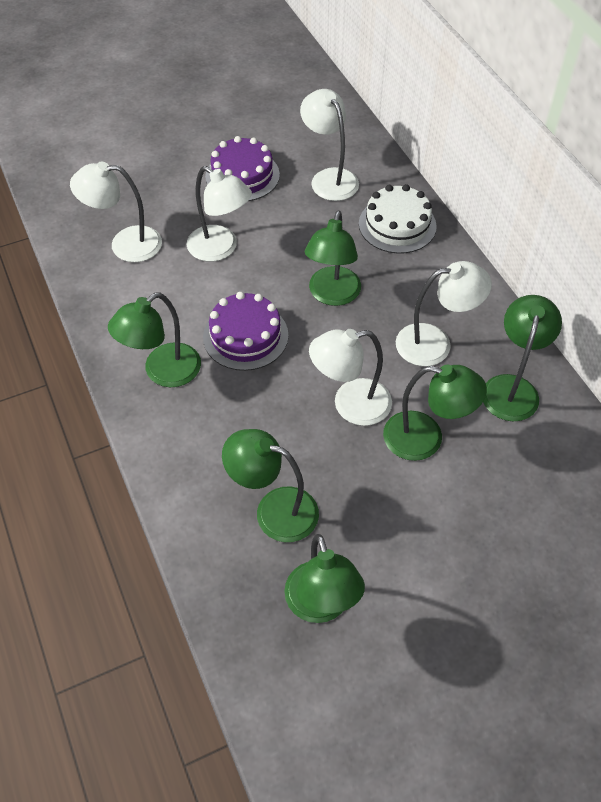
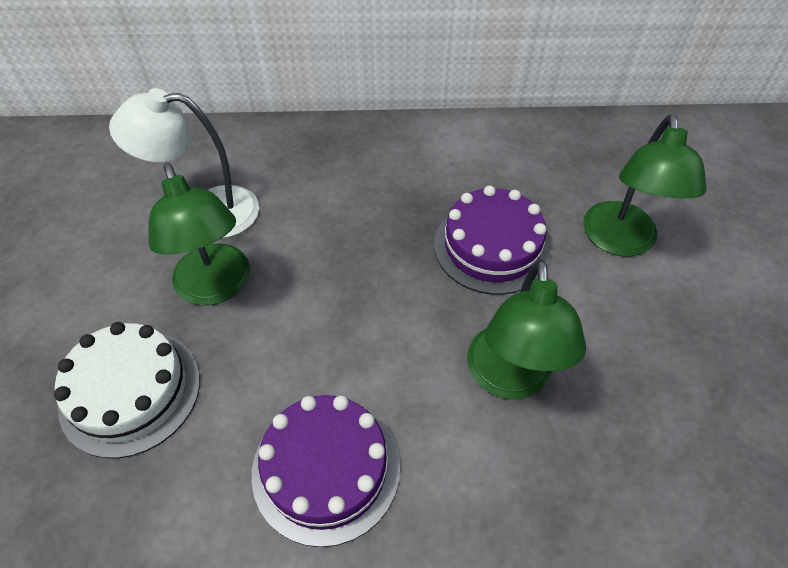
green lamp: [108,292,201,387] [222,429,319,542] [284,534,365,623] [305,211,361,306] [383,365,487,461] [483,295,562,421] = 6 -> [148,163,250,305] [467,259,586,399] [583,114,706,256] = 3
white lamp: [70,162,162,262] [187,166,252,262] [300,89,359,201] [309,329,392,426] [396,261,492,366] = 5 -> [109,88,259,238] = 1

